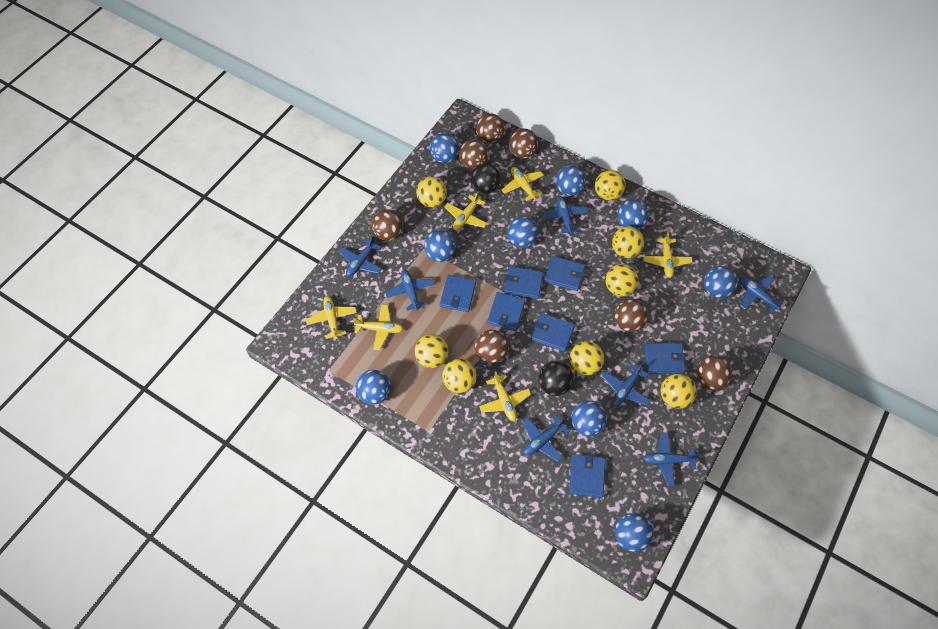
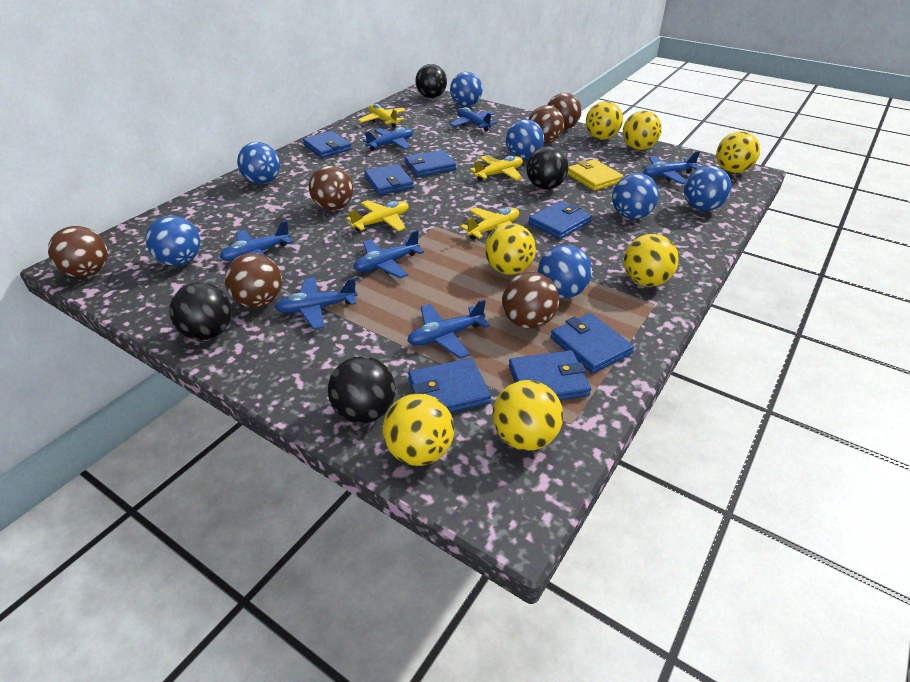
black ball: [471,163,501,194] [538,361,573,396] = 2 -> [169,282,232,340] [328,356,396,423] [415,64,447,98] [526,146,569,190] = 4
blue ball: [356,370,391,405] [424,230,456,262] [430,133,459,163] [507,216,539,248] [556,165,586,196] [571,401,607,437] [615,513,654,552] [617,199,649,229] [704,266,738,298] = 9 -> [146,215,200,266] [237,142,280,184] [450,72,483,107] [506,119,544,159] [538,245,592,298] [612,173,659,219] [684,166,732,211] = 7
brown ball: [371,209,403,241] [459,139,488,169] [475,330,509,364] [476,114,505,143] [509,128,538,159] [614,299,648,332] [697,355,733,390] = 7 -> [48,226,108,277] [225,253,282,308] [309,165,353,210] [502,272,559,329] [529,105,564,144] [548,93,582,130] = 6
yellow ball: [415,334,449,368] [416,176,447,207] [442,359,477,393] [570,341,604,375] [595,170,626,200] [605,264,638,296] [612,226,644,258] [661,374,697,409] = 8 -> [383,393,454,466] [485,223,536,275] [493,380,563,451] [586,101,623,140] [623,111,662,150] [624,234,679,287] [716,131,760,173] = 7
yellow plane: [306,296,357,339] [353,304,403,350] [444,191,487,230] [479,371,531,422] [502,167,544,201] [643,231,692,278] = 6 -> [346,200,409,232] [358,104,406,128] [460,207,519,240] [470,155,523,181] = 4
yellow wallet: none = 0 -> [567,159,624,191] = 1

